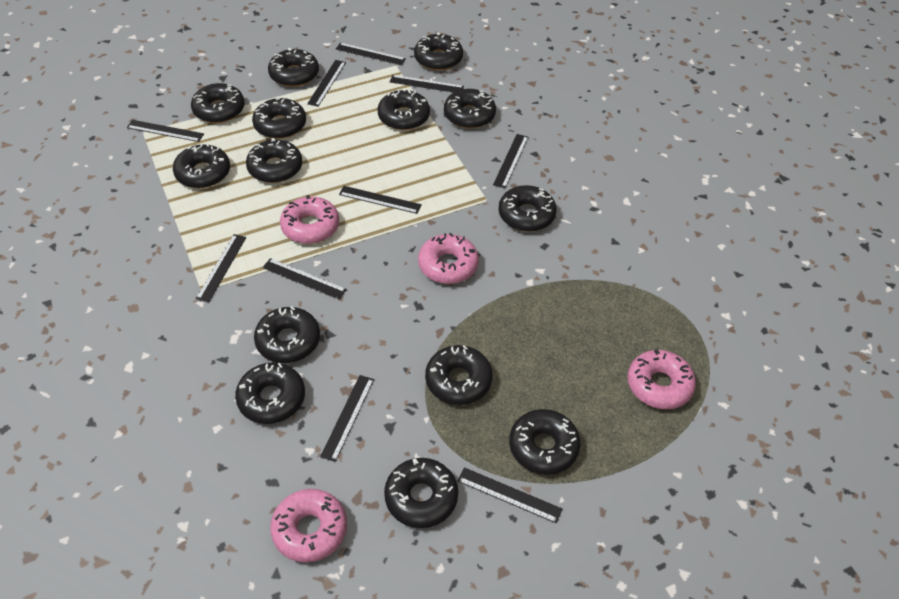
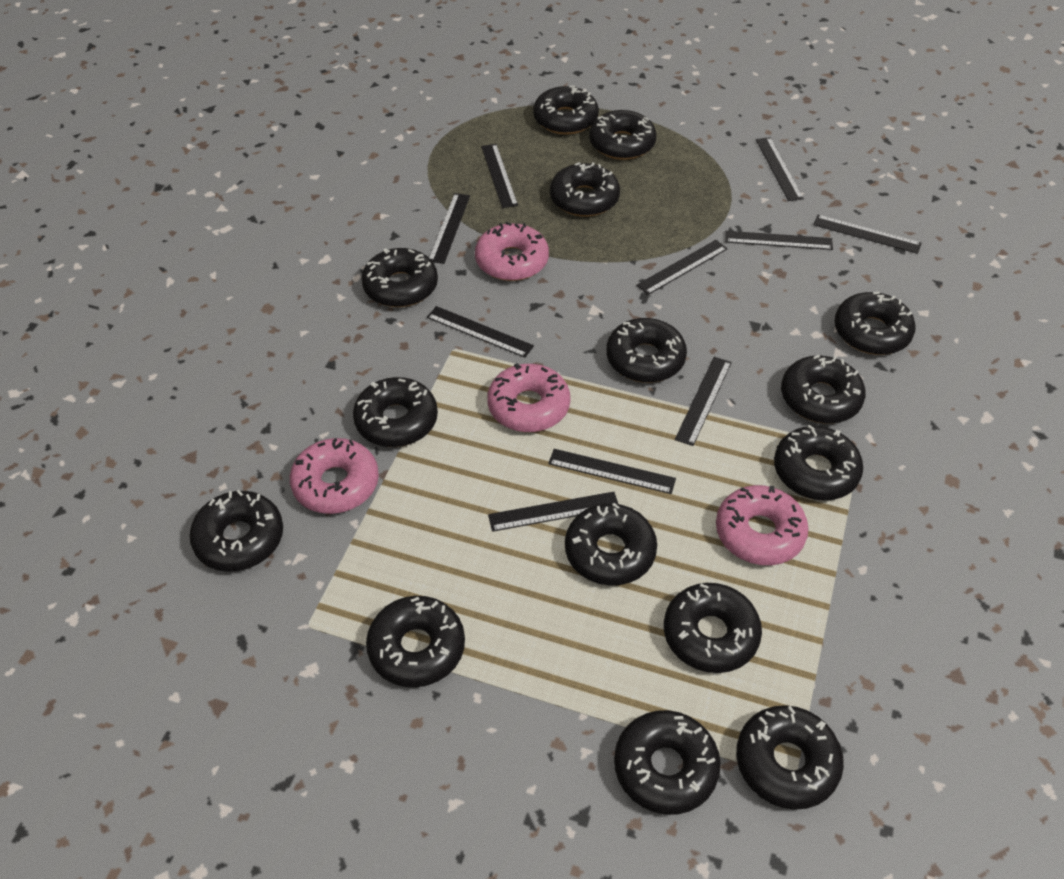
black donut: [173,143,230,188] [191,83,245,123] [235,362,305,424] [246,138,302,183] [252,97,306,139] [254,306,320,363] [268,48,319,87] [377,89,430,130] [384,458,458,528] [414,32,463,71] [425,345,493,405] [444,89,496,129] [499,185,557,232] [509,409,580,475] = 14 -> [189,490,283,572] [353,377,438,447] [361,248,438,307] [366,596,465,687] [533,86,599,135] [550,162,620,217] [565,503,657,585] [589,110,656,160] [606,318,687,383] [614,710,721,815] [664,583,762,673] [736,705,844,810] [774,425,863,501] [781,355,866,424] [834,291,915,355] = 15

